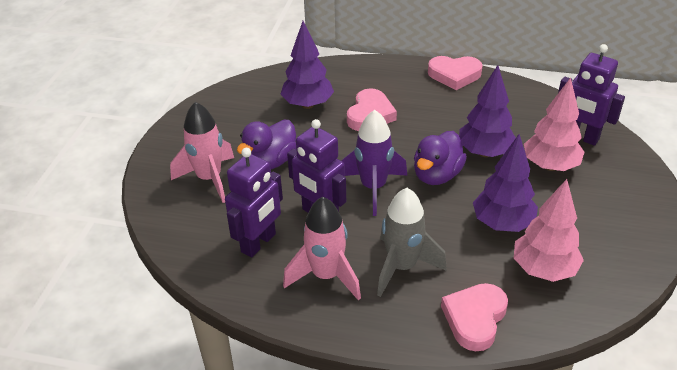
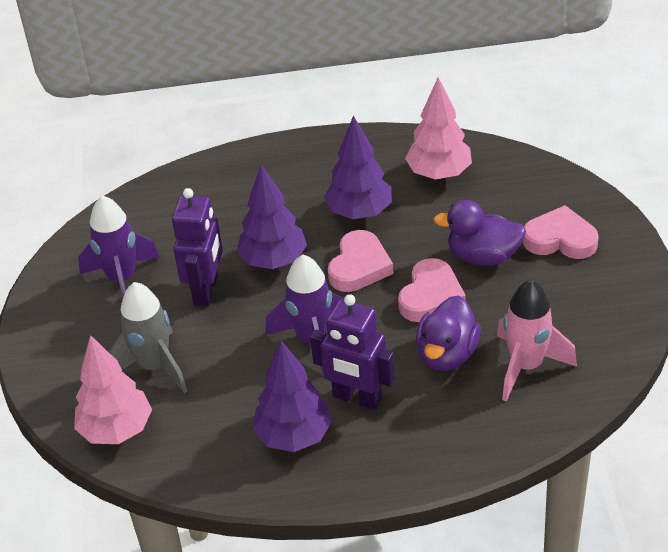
pink rocket: [170,102,234,203] [283,197,361,301] = 2 -> [497,280,577,401] = 1
purple robot: [225,148,283,257] [287,119,346,212] [558,44,625,146] = 3 -> [172,188,223,306] [310,294,395,410] = 2
purple rocket: [341,110,407,216] = 1 -> [78,196,160,297] [265,255,344,376] = 2

